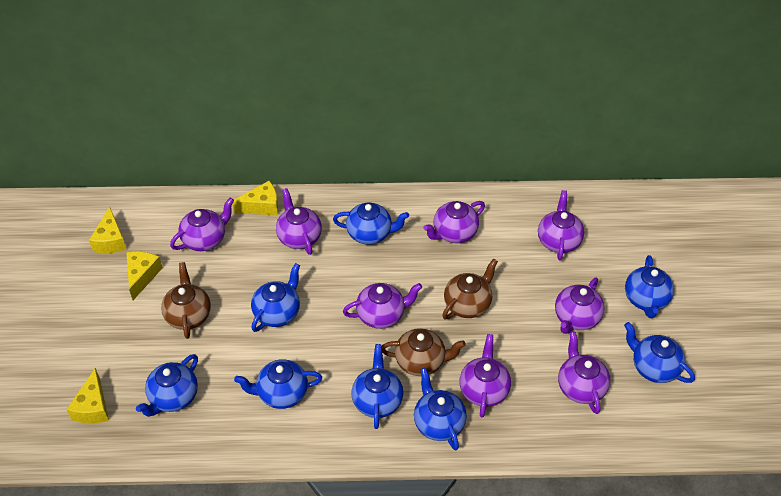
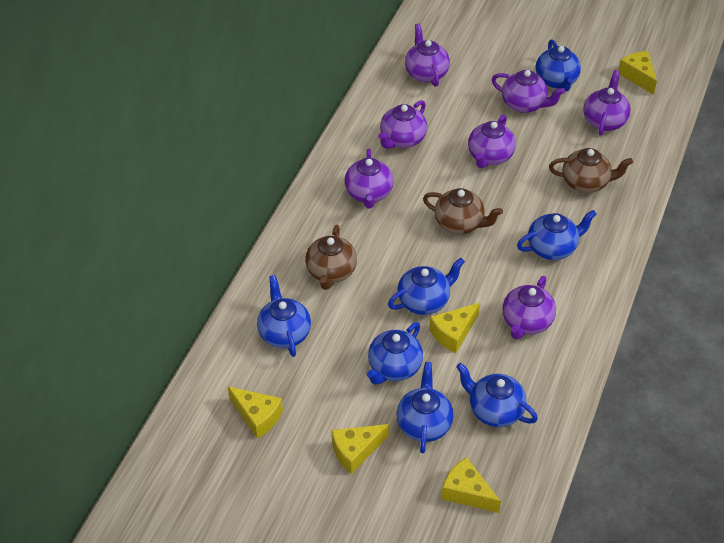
blue teapot: [136,354,198,417] [234,359,322,409] [251,263,300,332] [333,202,409,245] [351,344,403,429] [414,368,467,450] [624,322,695,383] [625,255,674,318] = 8 -> [257,275,311,357] [367,322,423,385] [388,258,465,315] [396,362,453,453] [456,363,538,427] [517,210,597,260] [535,39,581,92] = 7
purple teapot: [170,198,234,251] [276,188,322,255] [343,283,422,329] [423,201,485,243] [459,334,511,418] [538,190,584,260] [555,277,604,334] [558,332,610,414] = 8 -> [345,149,394,208] [378,100,427,149] [405,23,450,87] [468,115,516,168] [492,70,565,113] [503,276,556,339] [583,70,631,136] = 7
yellow cheese: [66,368,109,423] [89,207,127,253] [126,252,163,300] [232,181,278,215] = 4 -> [228,387,283,439] [332,424,389,474] [429,303,480,353] [441,457,501,513] [618,51,657,95] = 5

